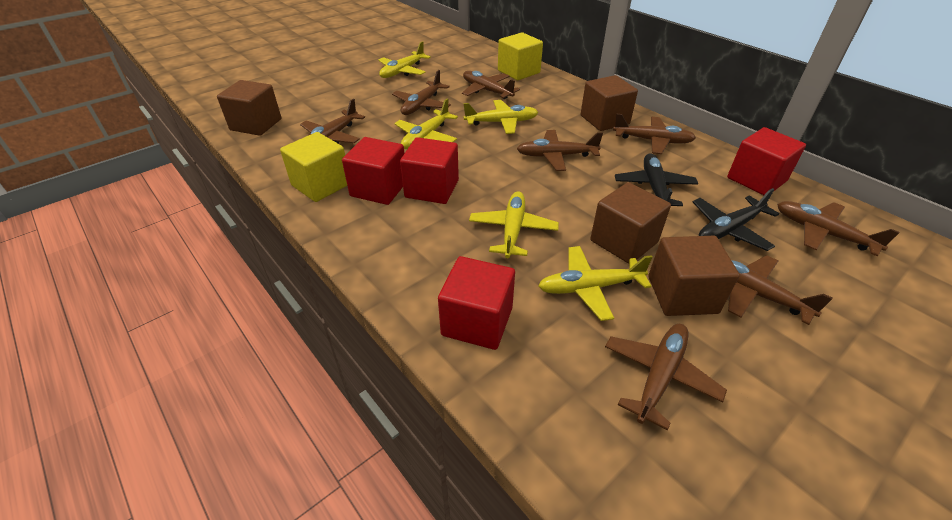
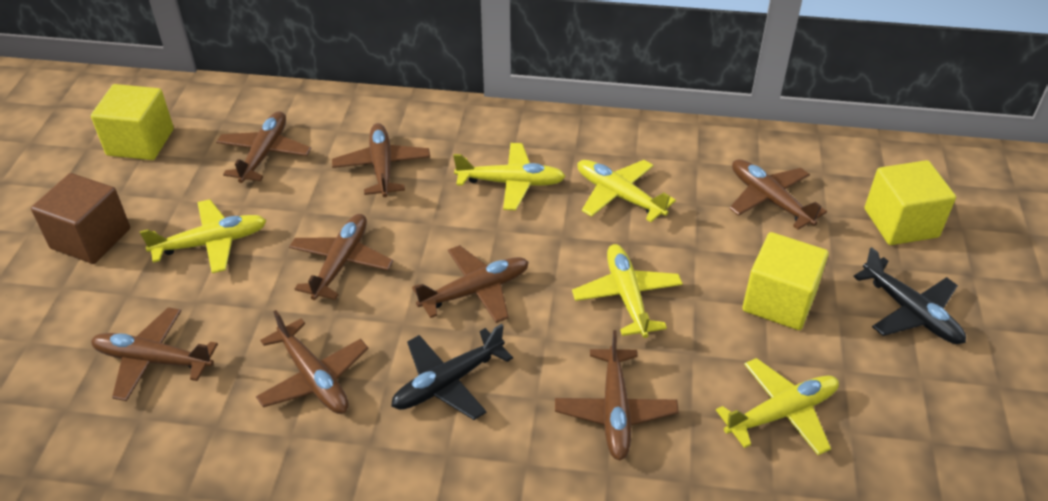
brown cube: [217,80,281,136] [581,75,638,131] [590,182,671,264] [648,236,740,316] = 4 -> [31,173,130,264] = 1
red cube: [342,137,405,205] [400,137,459,204] [438,256,515,350] [727,127,806,195] = 4 -> none = 0
yellow cube: [280,132,347,202] [498,32,543,80] = 2 -> [91,84,174,160] [742,232,829,330] [865,160,956,245] = 3

